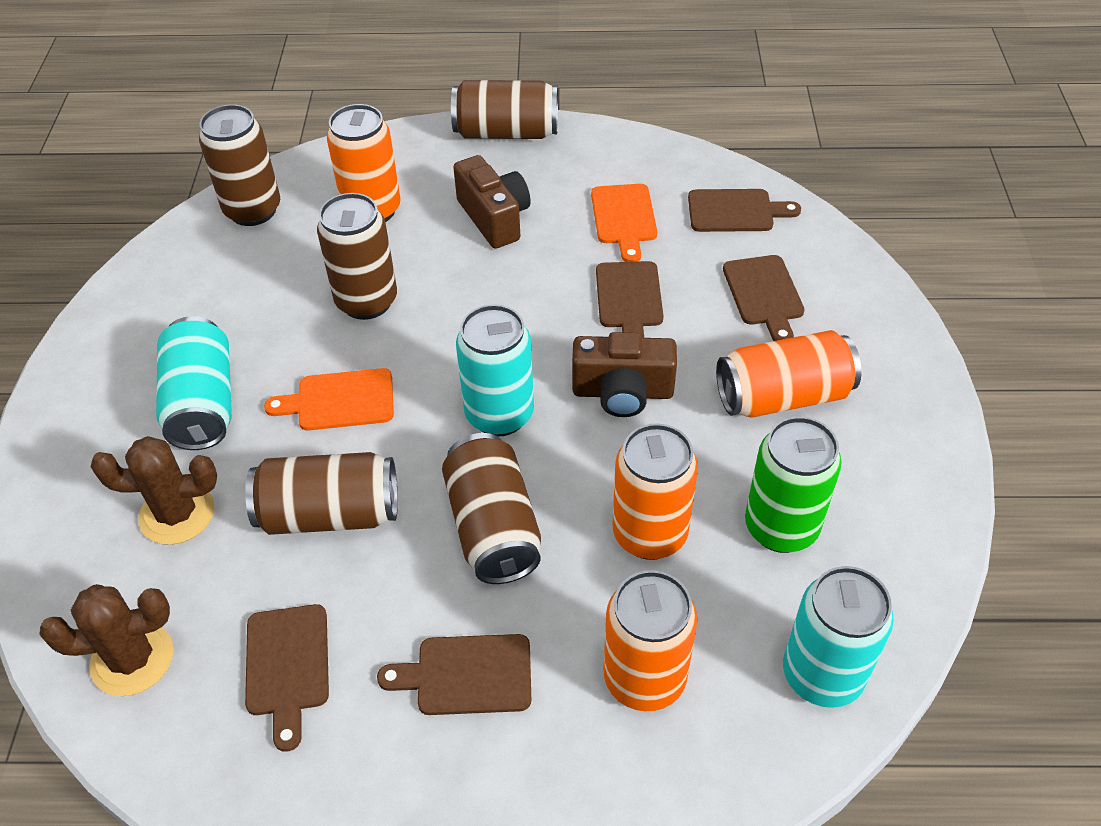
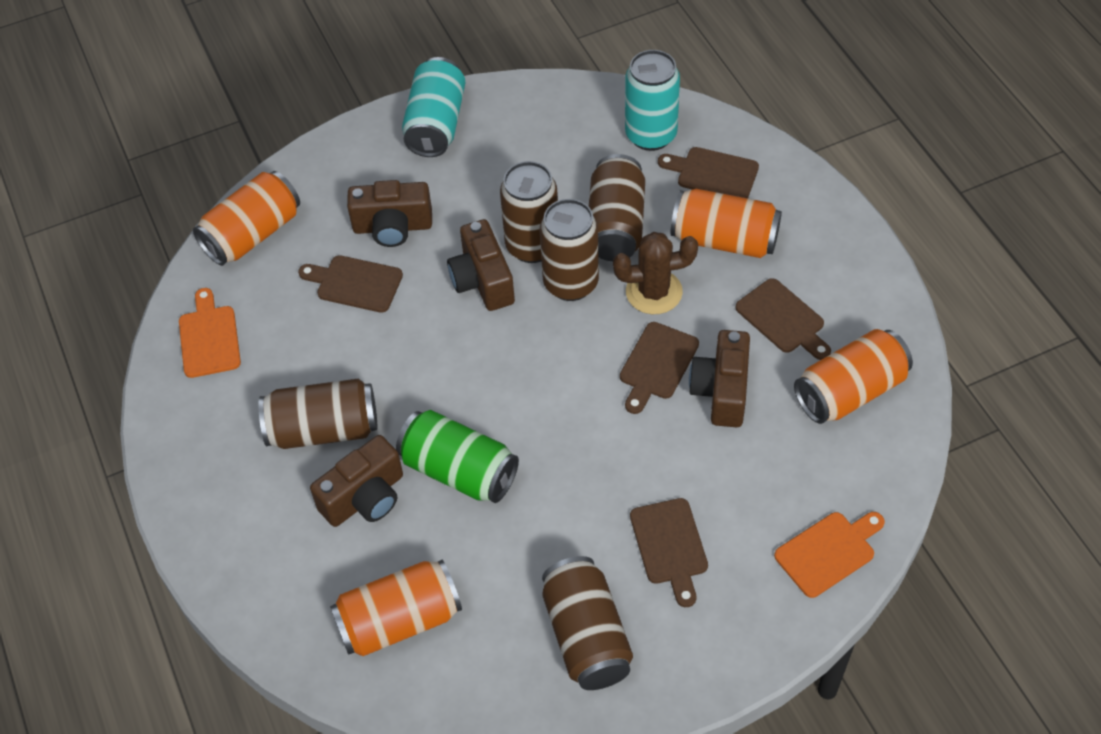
brown cactus: [39,584,173,696] [91,436,217,545] = 2 -> [613,232,698,314] = 1
brown camera: [453,155,531,249] [572,332,677,417] = 2 -> [310,435,403,527] [347,180,432,247] [447,219,515,311] [689,330,750,427] = 4
turquoise can: [156,316,232,450] [456,304,534,437] [783,566,894,708] = 3 -> [402,57,465,157] [625,50,680,151] = 2

